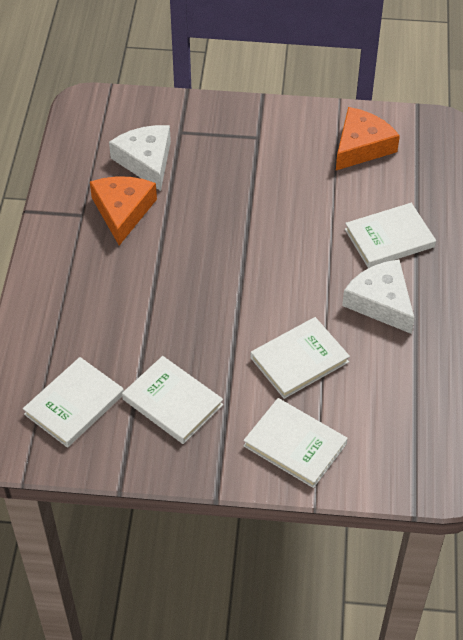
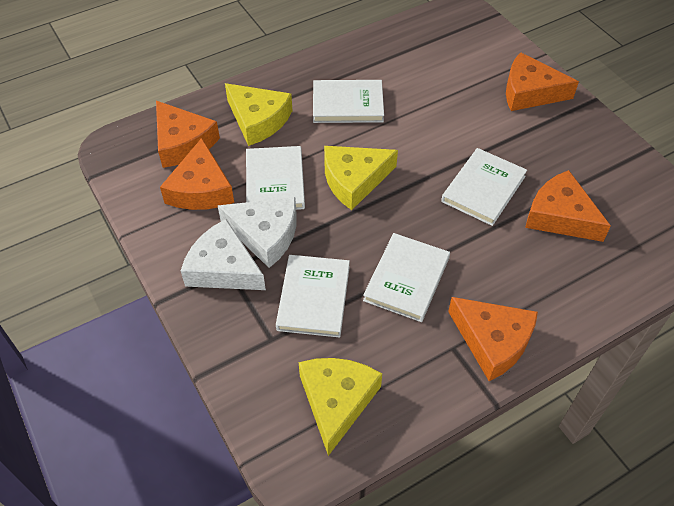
orange cheese: [90,176,157,245] [336,107,400,170] = 2 -> [156,101,220,168] [160,138,234,210] [448,297,538,381] [506,52,579,111] [525,170,611,242] = 5
yellow cheese: none = 0 -> [225,83,292,146] [299,358,382,456] [324,146,398,210] = 3

